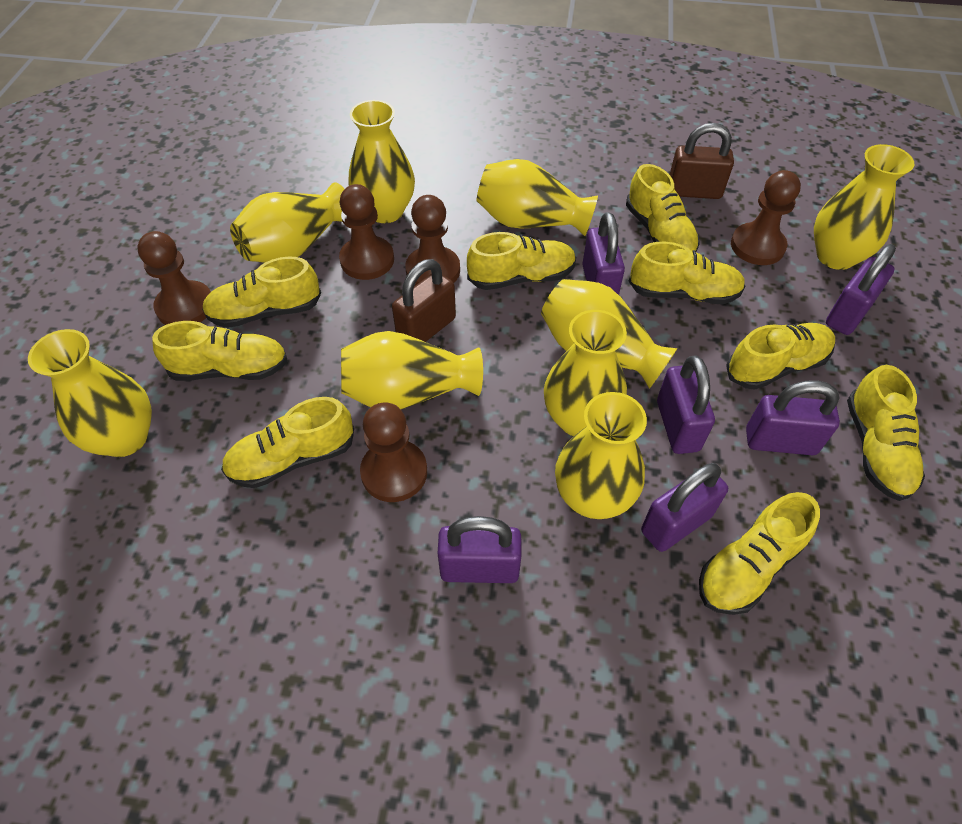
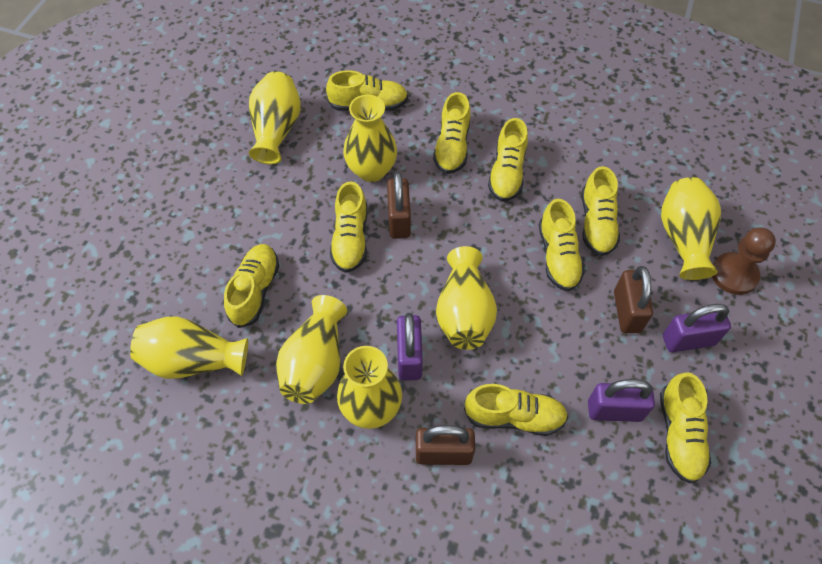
brown padlock: [392,259,456,342] [670,123,734,199] = 2 -> [387,172,411,239] [416,425,475,465] [614,266,653,333] = 3
brown pawn: [137,231,211,325] [339,184,394,280] [360,403,427,502] [405,195,460,285] [731,170,801,265] = 5 -> [712,227,776,295] = 1
purple padlock: [438,516,522,583] [582,212,625,295] [641,463,728,552] [657,355,715,454] [746,380,840,455] [826,244,896,335] = 6 -> [397,313,423,381] [588,379,655,422] [663,304,731,353] = 3
yellow vase: [28,329,152,457] [230,182,344,263] [341,331,483,409] [349,100,415,223] [476,159,598,236] [541,279,678,389] [544,310,627,436] [555,392,647,519] [814,144,914,270] = 9 -> [130,317,248,379] [249,71,301,164] [276,295,347,404] [337,346,402,429] [343,95,397,182] [436,246,497,350] [661,177,721,280] = 7

